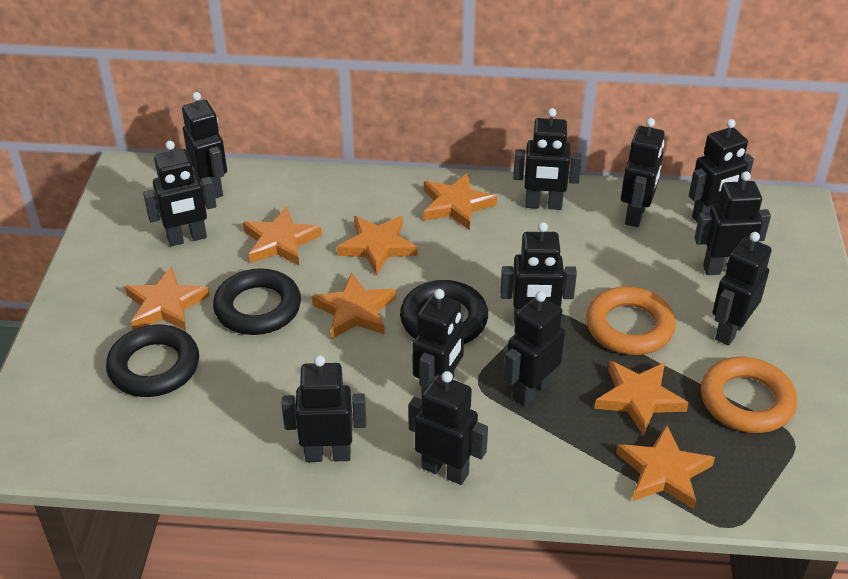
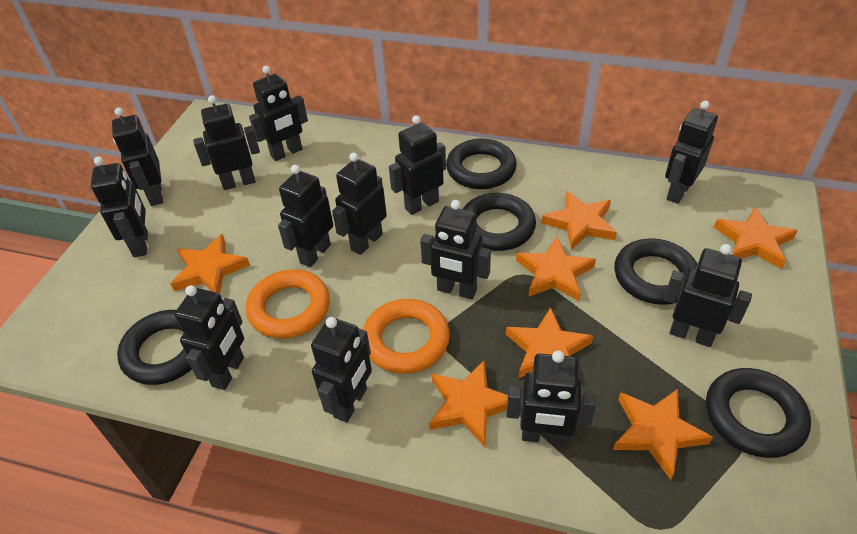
black ring: [106,325,199,397] [213,268,301,335] [400,280,488,344] = 3 -> [117,310,192,385] [446,139,517,189] [463,193,536,251] [614,239,697,305] [706,368,811,458] = 5
black robot: [143,141,217,246] [182,92,227,199] [281,355,366,462] [408,371,488,485] [412,289,465,394] [500,222,577,326] [503,291,565,407] [513,108,582,210] [621,118,665,227] [689,119,754,223] [694,171,771,275] [712,232,772,346] = 12 -> [91,157,148,257] [112,108,163,206] [174,285,244,390] [193,95,260,190] [249,66,308,161] [278,165,333,267] [311,317,372,422] [332,153,387,255] [389,115,446,215] [420,200,491,299] [506,350,596,446] [664,244,752,347] [665,101,718,204] = 13

